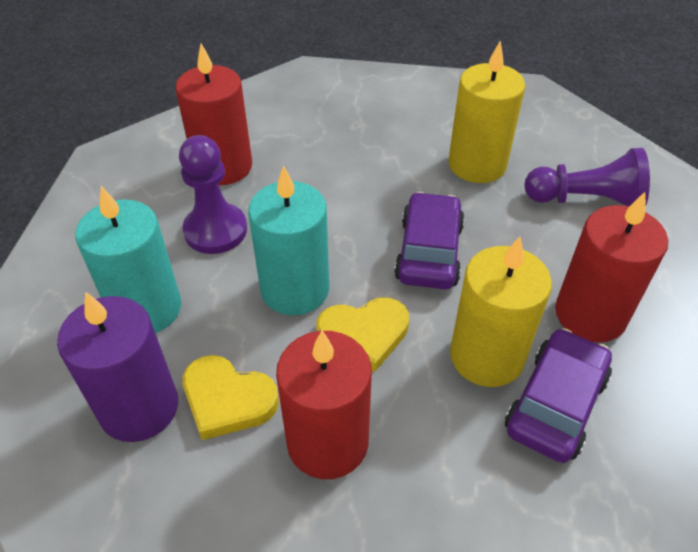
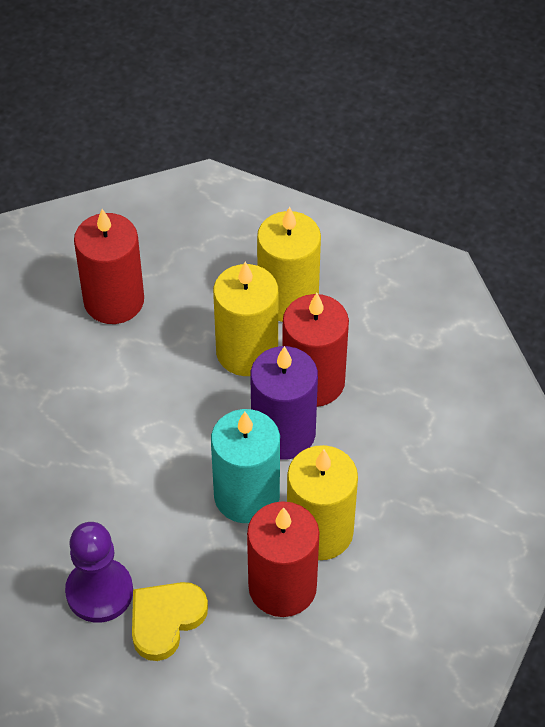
purple car: [394,192,465,289] [505,328,612,463] = 2 -> none = 0
purple pawn: [179,135,247,254] [524,148,650,207] = 2 -> [65,522,133,623] = 1
turquoise candle: [75,186,181,333] [248,165,329,315] = 2 -> [211,409,280,523] = 1
yellow candle: [448,41,525,183] [450,236,552,387] = 2 -> [213,262,278,376] [257,206,321,322] [287,445,358,560] = 3
yellow heart: [183,355,279,440] [316,297,409,372] = 2 -> [132,582,208,661] = 1

